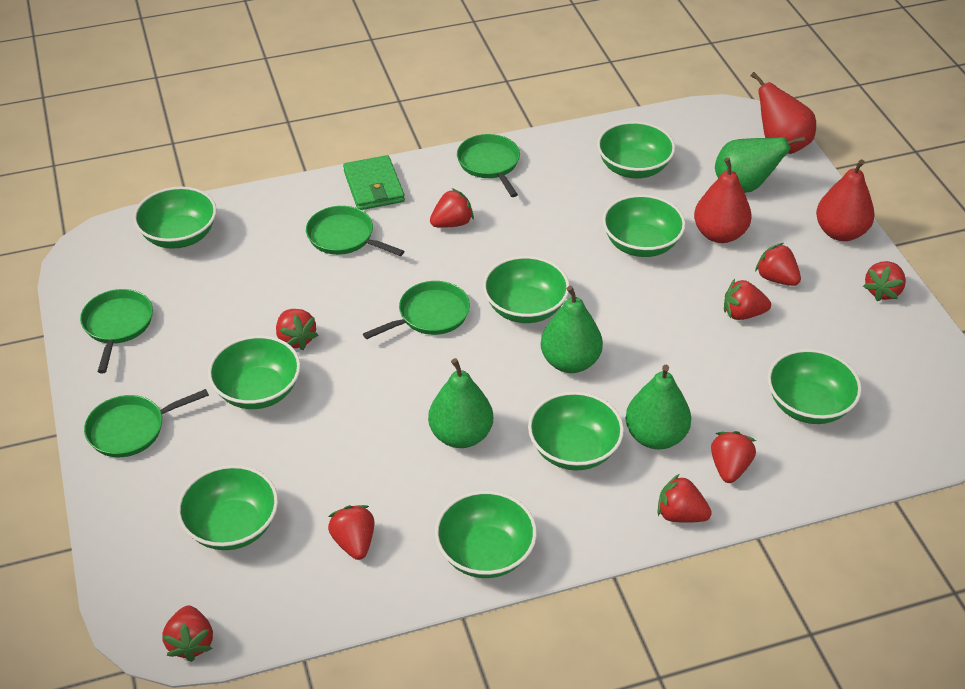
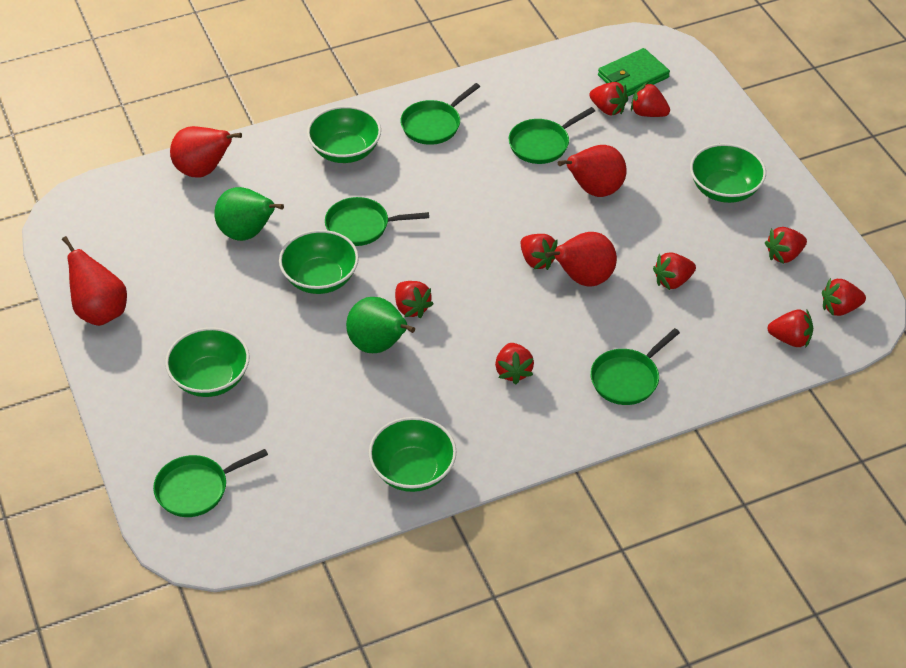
green bowl: [133,186,217,249] [177,465,278,550] [208,335,301,409] [435,491,537,578] [483,256,569,323] [528,392,624,470] [597,121,675,178] [602,194,686,257] [767,349,862,424] = 9 -> [165,327,250,397] [279,230,359,294] [307,106,381,163] [369,417,457,492] [690,143,766,203] = 5
green pear: [428,358,493,448] [540,286,603,373] [625,365,691,449] [715,137,805,193] = 4 -> [214,187,284,241] [346,297,415,353] = 2
red pear: [694,158,751,243] [751,72,816,154] [816,159,875,241] = 3 -> [62,236,127,326] [170,126,242,178] [545,232,617,287] [558,145,627,197] = 4

